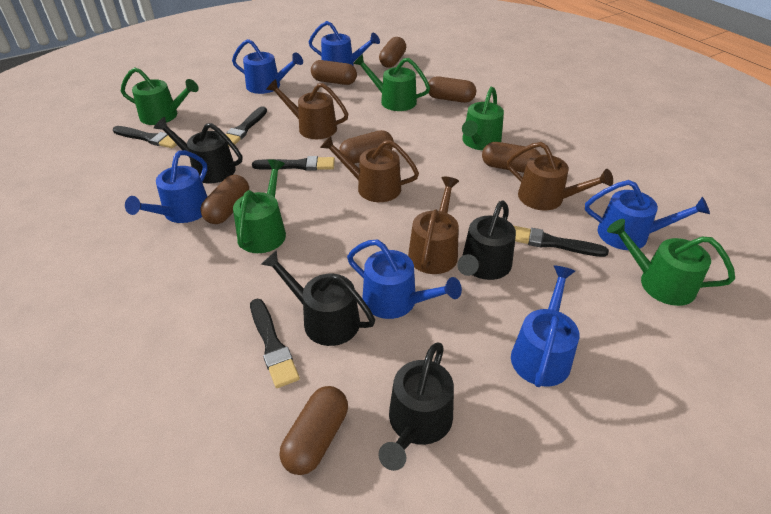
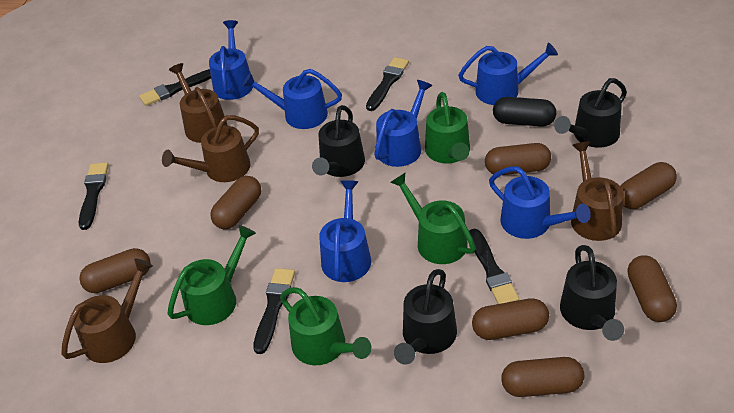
black capsule: none = 0 -> [493,97,556,127] = 1
green watering can: [121,67,199,125] [233,159,286,253] [353,54,430,111] [462,87,504,150] [607,219,735,306] = 5 -> [167,225,256,325] [280,287,371,365] [390,173,476,264] [425,92,470,164] = 4

